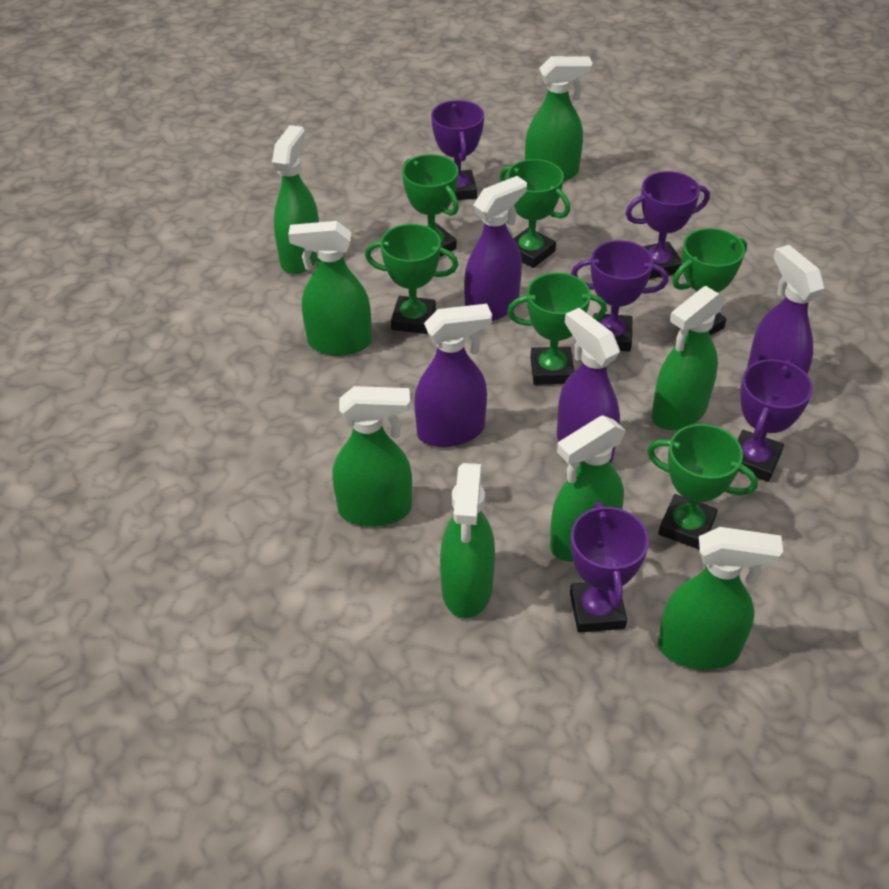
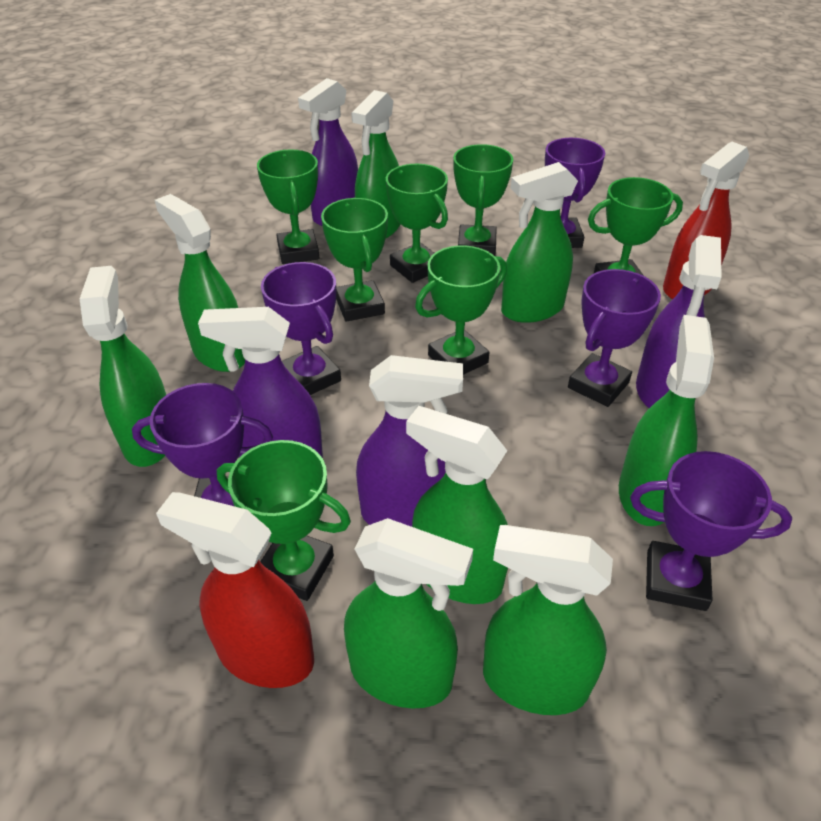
green trophy: [365,224,458,334] [402,154,459,257] [499,159,570,268] [507,273,607,385] [647,424,758,550] [672,228,747,335] = 6 -> [217,440,351,601] [257,149,319,264] [321,198,388,322] [386,164,448,283] [415,245,507,375] [453,144,513,256] [588,177,683,275] = 7
red spray bottle: none = 0 -> [156,492,314,688] [663,142,749,299] = 2

